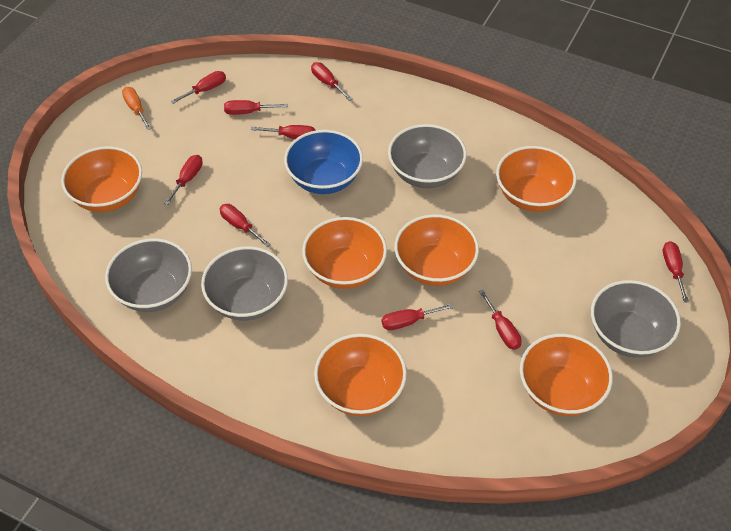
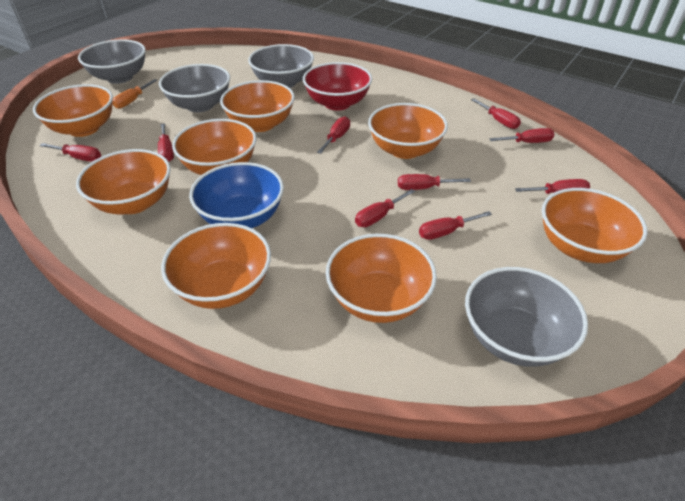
orange bowl: [61,146,142,212] [302,217,387,289] [314,334,407,416] [395,214,479,286] [496,146,576,212] [520,334,613,416] = 6 -> [33,84,113,137] [76,149,171,215] [161,223,271,309] [172,119,257,175] [220,80,295,132] [326,234,437,323] [368,103,448,159] [542,188,647,263] = 8
red bowl: none = 0 -> [303,62,372,110] = 1

